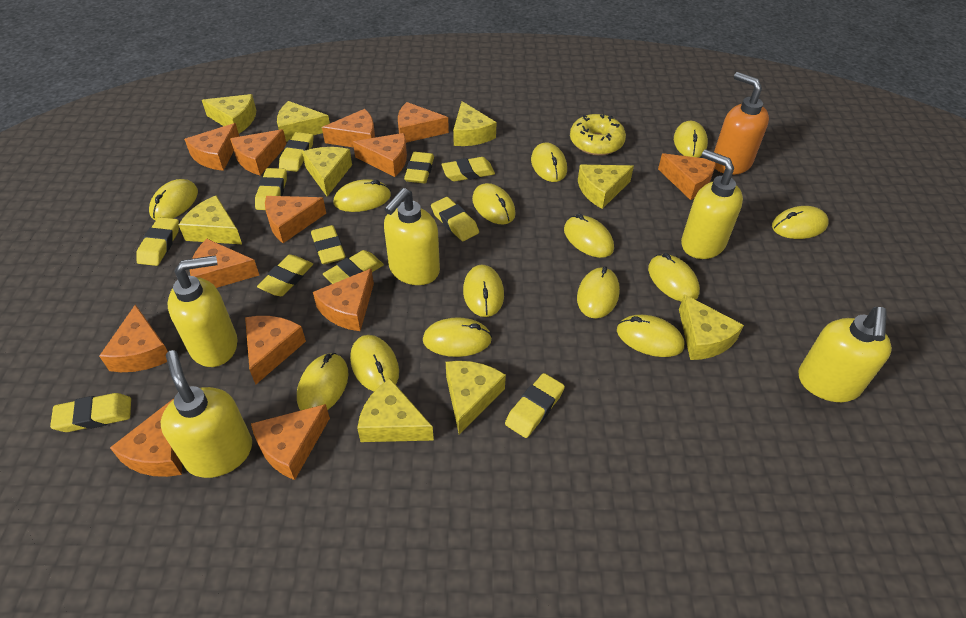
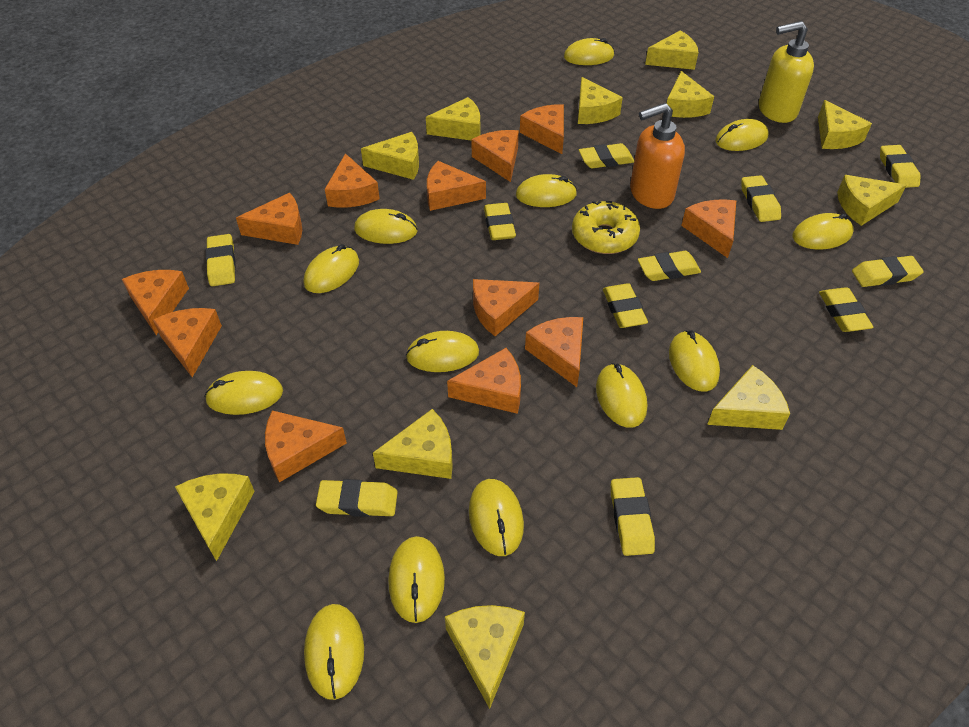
orange cheese: [99,304,168,372] [110,398,182,477] [184,123,240,171] [190,239,259,288] [230,129,287,175] [245,316,306,385] [251,404,330,480] [265,196,326,243] [313,269,374,331] [322,109,375,148] [353,133,407,177] [398,102,449,143] [658,153,716,200] = 13 -> [122,270,189,335] [153,308,222,377] [236,193,302,245] [265,411,347,482] [325,153,380,208] [427,161,486,211] [447,348,521,414] [471,130,519,182] [473,279,539,336] [520,104,564,154] [525,317,583,387] [681,199,736,258] = 12
yellow cheese: [179,195,242,244] [202,94,256,133] [277,101,330,142] [302,147,352,197] [357,378,434,442] [446,361,506,435] [453,101,497,146] [578,165,634,209] [679,294,744,360] = 9 -> [175,474,255,561] [361,132,419,180] [373,409,453,479] [426,97,480,140] [445,605,525,709] [578,77,623,124] [645,30,698,70] [667,71,714,118] [707,365,790,430] [818,100,872,149] [837,175,906,226] = 11
yellow mouse: [149,179,198,220] [297,353,349,410] [334,179,391,212] [350,335,399,391] [423,317,492,357] [463,265,504,317] [472,183,516,224] [531,143,567,182] [564,214,614,258] [577,266,620,318] [617,315,684,357] [648,253,700,302] [674,121,708,158] [772,206,829,239] = 14 -> [204,371,283,415] [304,244,359,293] [304,604,364,700] [354,209,418,244] [388,536,445,623] [406,331,479,372] [469,479,524,556] [516,174,577,207] [564,38,614,65] [596,363,647,428] [669,330,720,392] [715,119,769,151] [792,213,853,250] = 13
yellow soap dispenser: [161,350,252,478] [168,255,237,367] [384,188,440,285] [681,149,743,259] [798,307,892,402] = 5 -> [759,21,814,123] = 1

